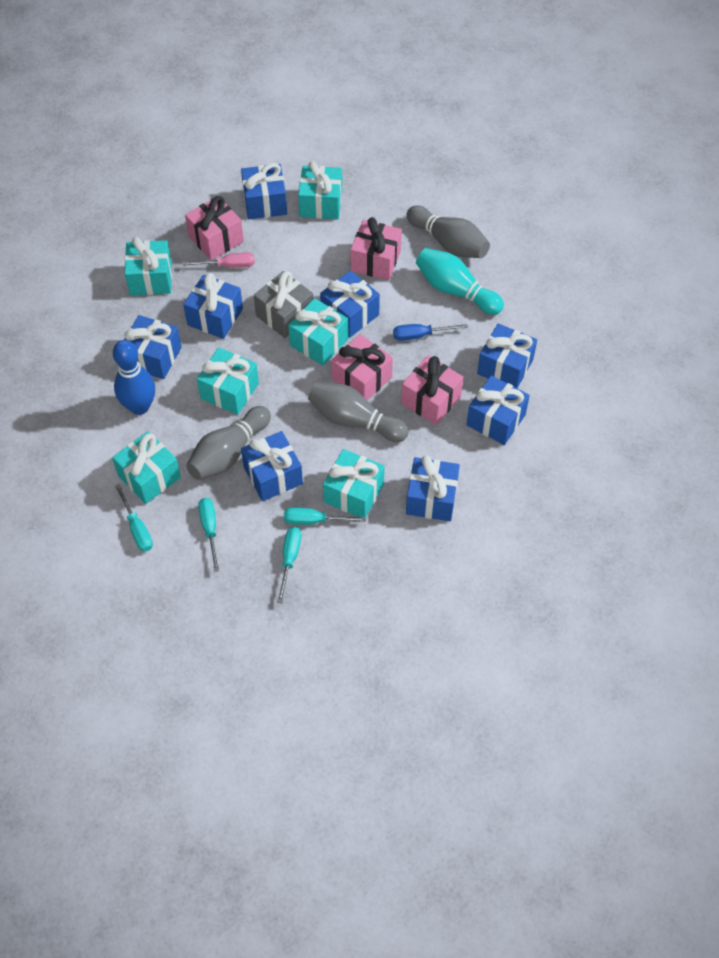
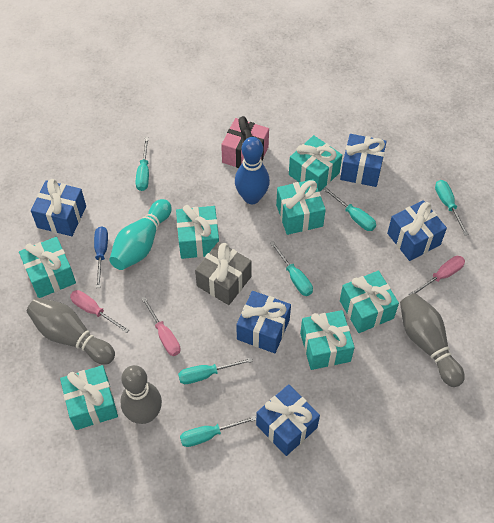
blue gift: [124,315,182,379] [183,273,243,339] [241,163,287,219] [241,431,303,501] [320,271,380,338] [406,456,460,521] [466,376,530,445] [477,323,537,388] = 8 -> [31,179,86,236] [236,291,291,353] [256,384,320,456] [340,134,387,187] [387,200,447,261] = 5
pink gift: [185,196,244,260] [331,334,393,401] [350,217,402,280] [401,356,463,425] = 4 -> [221,116,269,168] = 1
pink screwdriver: [182,252,255,268] = 1 -> [70,290,129,333] [141,296,181,356] [409,256,465,295] = 3
turquoise gift: [112,431,181,504] [125,237,172,295] [197,348,259,415] [288,298,349,366] [298,161,342,219] [323,449,385,517] = 6 -> [19,237,76,298] [60,365,118,430] [176,205,219,259] [276,179,326,235] [289,135,342,192] [300,310,355,370] [340,271,399,333] = 7
turquoise screwdriver: [115,484,153,552] [198,498,219,572] [277,527,301,603] [284,507,366,525] = 4 -> [136,137,149,191] [178,358,253,384] [180,416,256,447] [270,241,313,296] [323,187,376,231] [435,180,469,235] = 6

